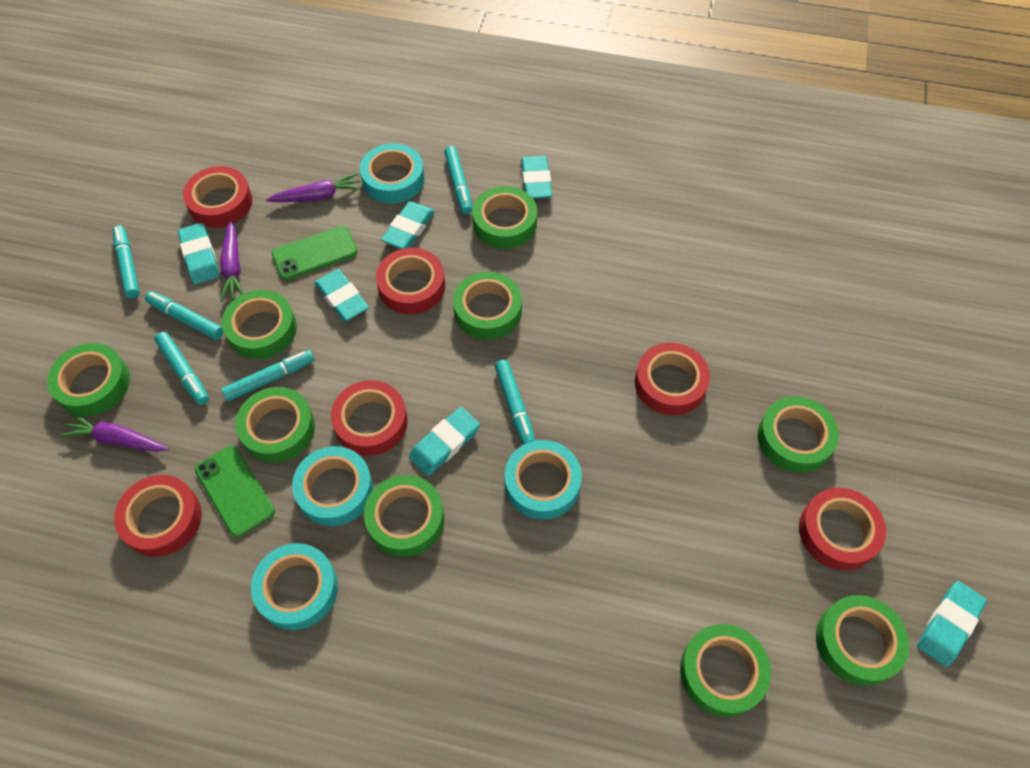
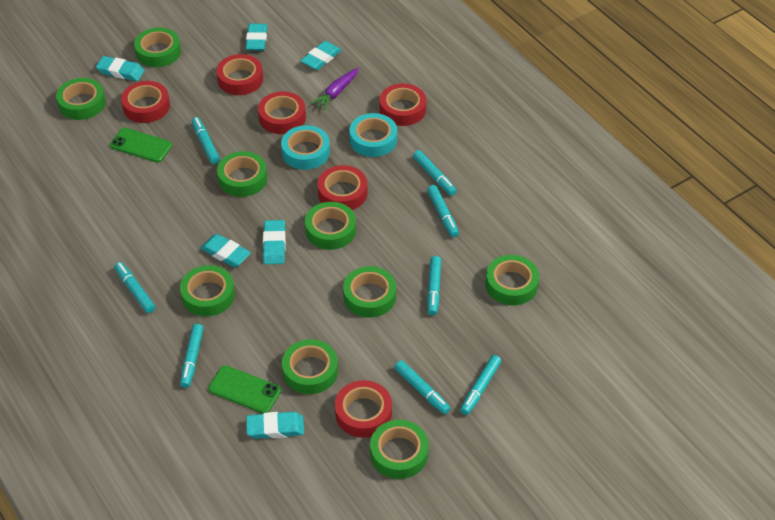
purple carrot: [60,413,169,452] [220,220,244,302] [266,173,362,202] = 3 -> [311,68,359,110] = 1
turquoise marker: [113,225,140,298] [145,291,223,340] [154,332,209,405] [221,350,314,401] [444,146,473,214] [495,360,535,445] = 6 -> [114,262,155,313] [180,324,204,388] [192,117,220,164] [394,360,451,414] [413,150,457,196] [427,185,459,237] [427,256,441,315] [460,355,501,415] = 8
turquoise tape: [251,543,338,630] [292,446,373,526] [360,143,425,203] [505,440,582,520] = 4 -> [281,125,330,170] [349,113,397,157] = 2

